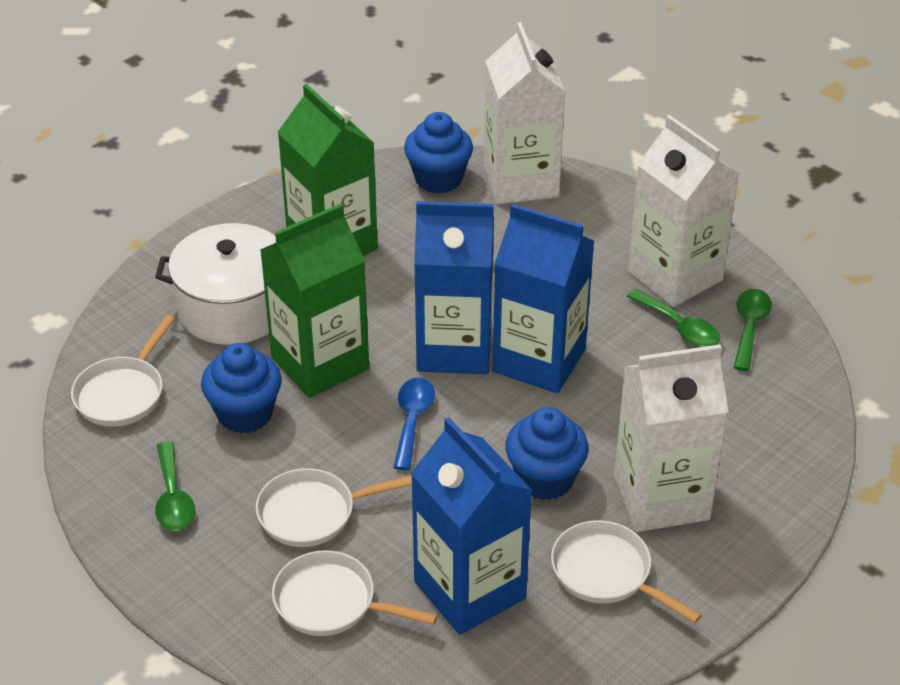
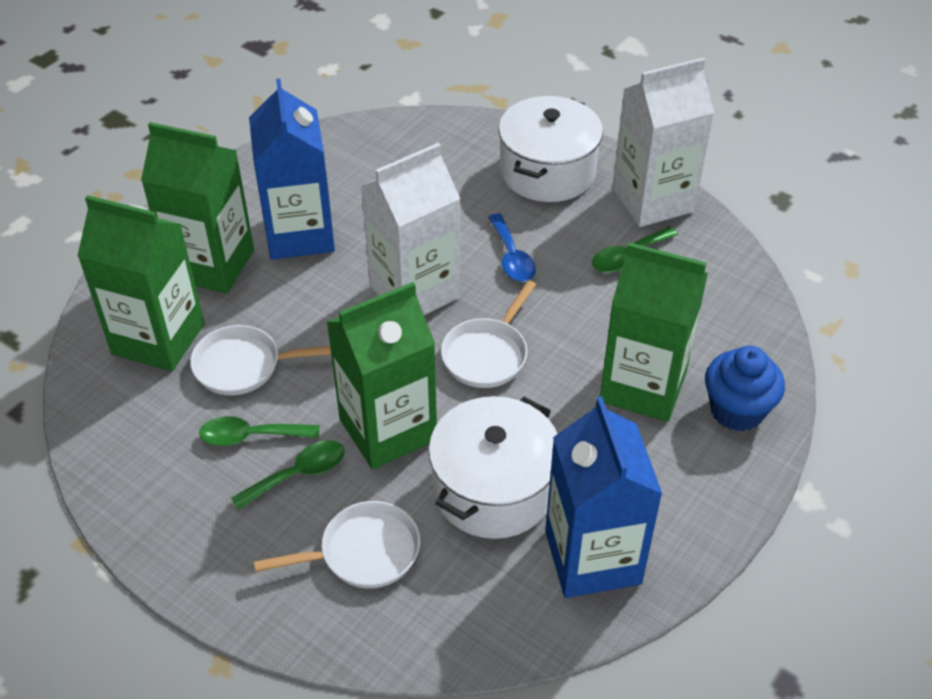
blue carton: [411,417,533,635] [414,201,494,374] [493,204,594,393] = 3 -> [249,79,335,260] [545,396,662,598] = 2
blue cupcake: [201,343,282,434] [404,112,473,194] [505,407,589,500] = 3 -> [705,346,785,432] = 1
green carton: [260,203,369,398] [278,84,378,255] = 2 -> [77,195,204,371] [141,122,254,293] [327,282,437,469] [600,242,708,422] = 4
white carton: [484,22,565,204] [614,344,728,532] [628,115,740,307] = 3 -> [361,143,460,315] [612,58,714,227] = 2
white pan: [71,315,175,427] [256,468,412,547] [272,550,438,636] [551,520,702,623] = 4 -> [190,325,331,395] [254,501,420,588] [441,280,536,388] = 3
white pot: [155,223,276,345] = 1 -> [428,396,557,539] [498,96,603,202] = 2

